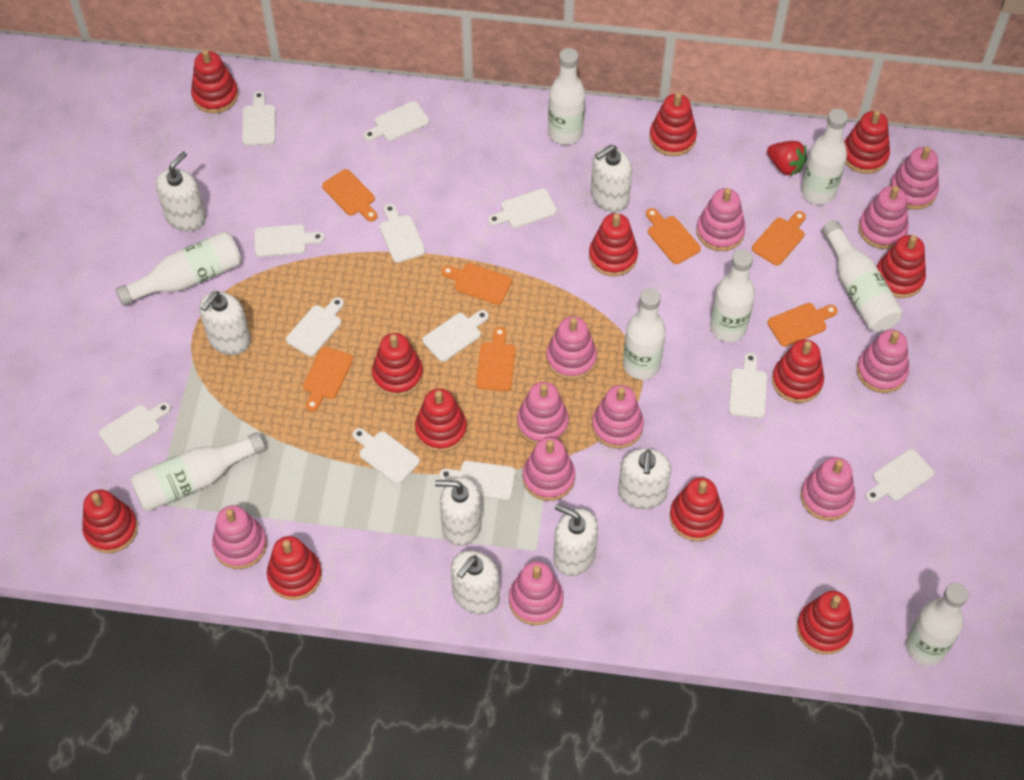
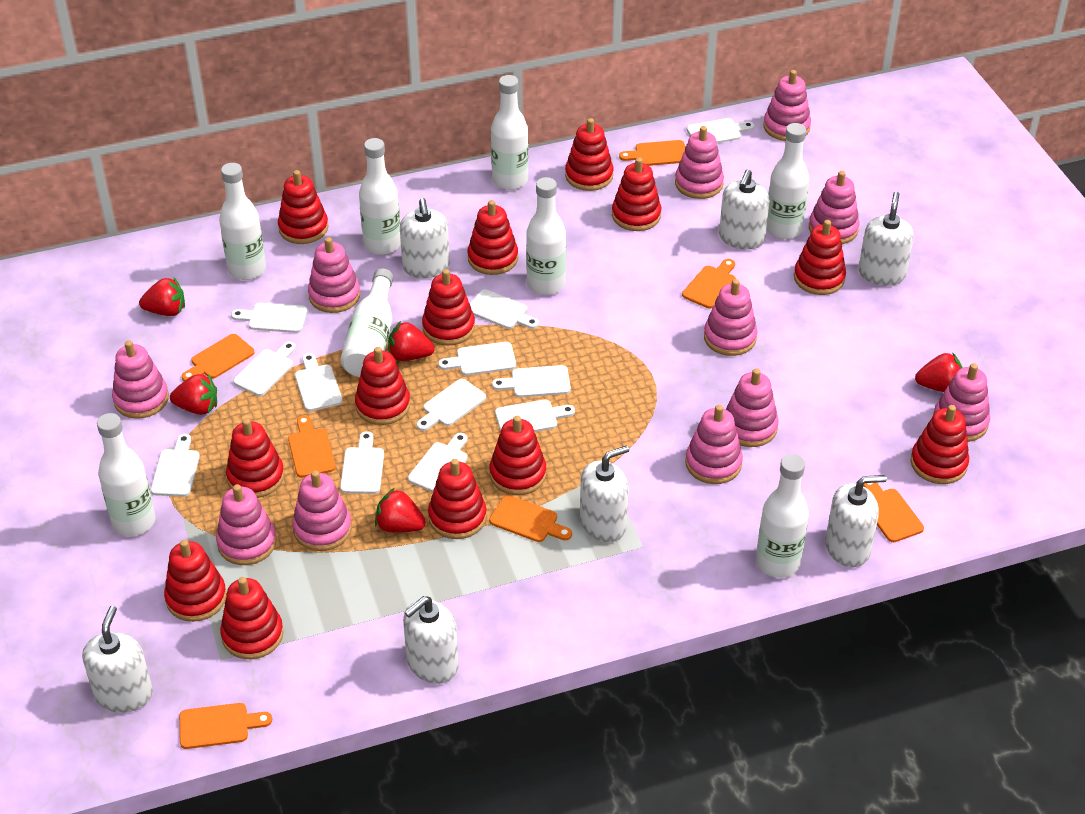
red stacking toy: [82,489,138,553] [191,50,238,113] [267,536,322,600] [372,333,423,397] [415,388,467,452] [589,213,638,276] [649,92,697,156] [670,477,724,541] [772,339,824,403] [797,591,853,655] [844,110,890,174] [877,235,926,298] = 12 -> [164,540,226,622] [220,577,284,659] [226,418,284,498] [278,170,328,244] [355,347,410,425] [422,269,475,346] [428,459,487,539] [468,200,518,275] [490,416,546,495] [565,118,614,191] [612,157,661,231] [794,220,846,295] [910,405,969,484] = 13
red strawberry: [767,141,807,176] = 1 -> [139,278,185,316] [170,374,217,415] [375,488,426,533] [388,321,435,361] [915,352,963,392] = 5

